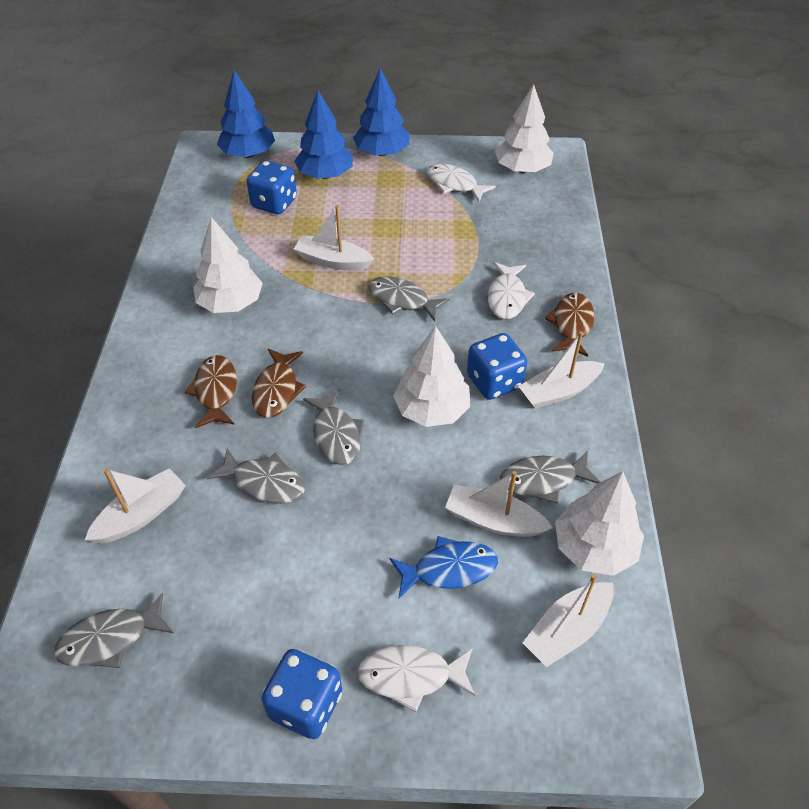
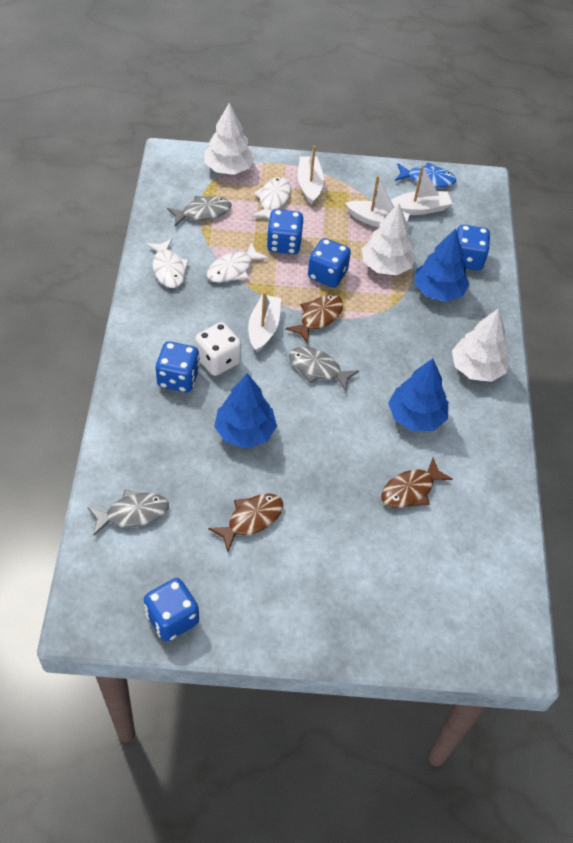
blue dice: [246,161,297,214] [261,649,342,739] [467,333,527,400] = 3 -> [144,578,199,641] [156,341,200,392] [266,209,304,254] [308,238,351,288] [457,225,491,270] = 5
grey fish: [54,592,173,668] [207,448,305,504] [303,389,364,465] [368,276,450,322] [500,451,600,503] = 5 -> [88,490,169,535] [167,196,232,226] [289,347,359,391] = 3
white boat: [85,468,186,543] [294,205,374,270] [445,471,553,537] [518,331,605,409] [523,574,614,667] = 5 -> [248,292,281,353] [298,146,324,205] [345,175,410,227] [391,166,452,215] = 4
white dice: none = 0 -> [195,322,241,376] = 1
white tree: [193,217,263,313] [393,326,470,427] [495,84,554,173] [555,471,644,576] = 4 -> [204,103,255,175] [362,203,416,275] [452,308,510,382] = 3

